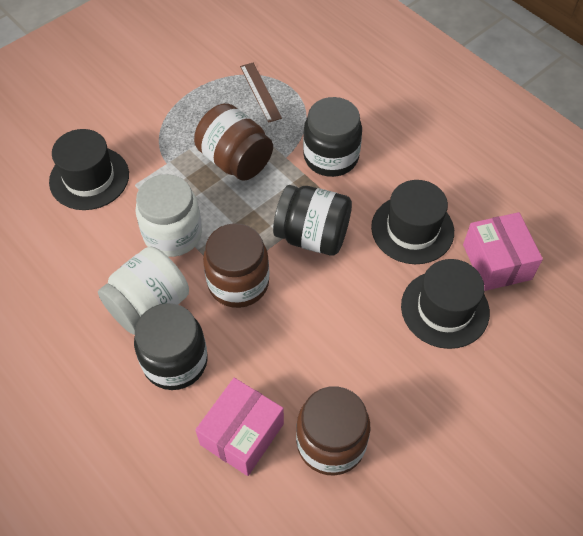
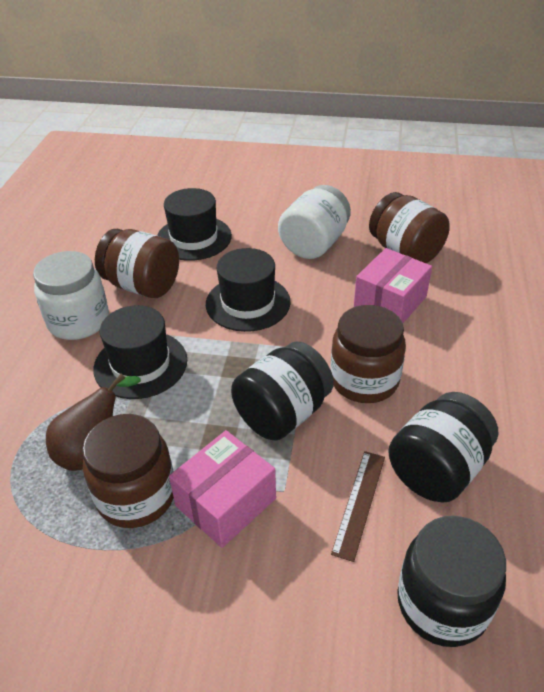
brown jar: [194,103,273,181] [203,223,269,308] [296,386,370,475] = 3 -> [82,414,174,528] [95,229,179,298] [330,305,406,403] [369,192,450,263] = 4
brown pear: none = 0 -> [46,374,141,471] = 1

